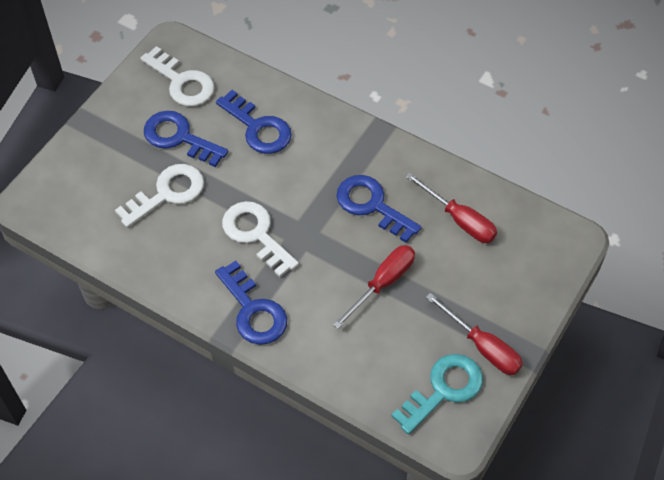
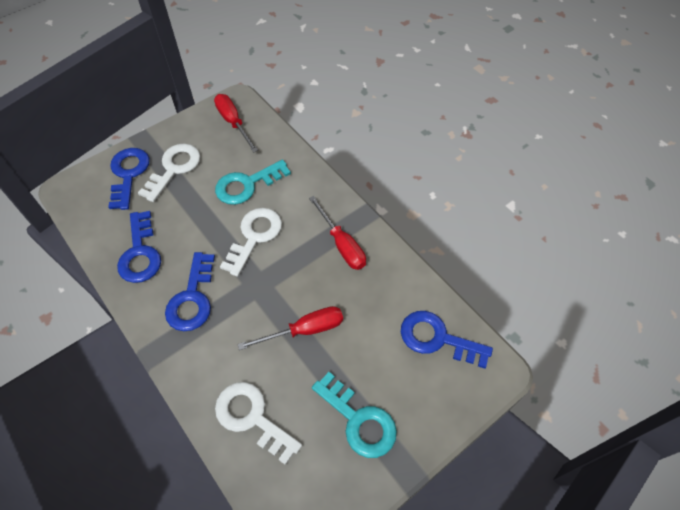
turquoise key: [391,354,483,435] = 1 -> [215,160,291,205] [312,372,397,458] = 2

